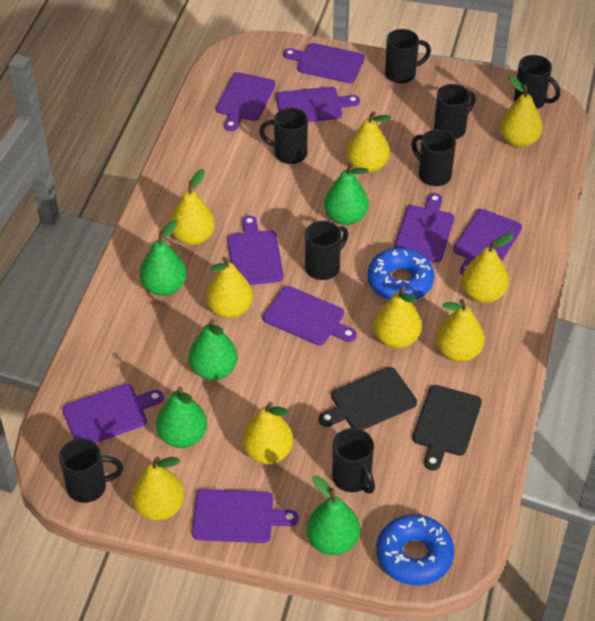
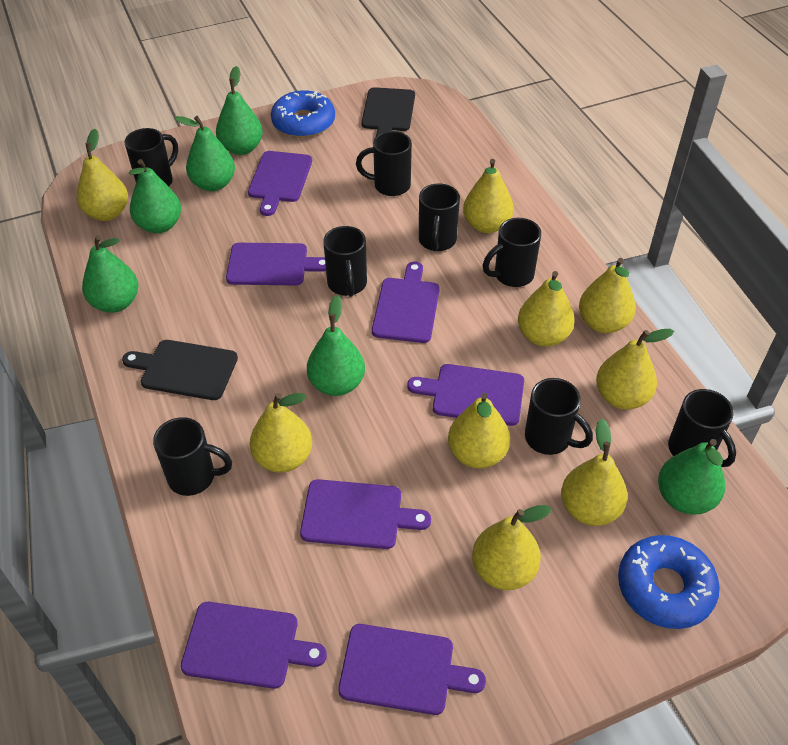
green pear: [140,220,187,296] [156,386,207,448] [189,319,238,380] [307,475,360,555] [324,163,369,225] = 5 -> [82,235,138,313] [129,159,181,233] [174,116,235,191] [216,66,263,155] [307,295,365,396] [658,439,725,514] = 6
purple cutting board: [62,384,164,443] [192,489,299,543] [216,72,276,131] [228,216,284,285] [263,286,357,345] [276,87,360,122] [283,43,365,83] [394,193,454,262] [453,209,522,275] = 9 -> [181,602,327,689] [226,243,326,285] [248,151,312,216] [300,479,431,549] [338,624,486,715] [372,262,440,343] [407,364,524,426] = 7

